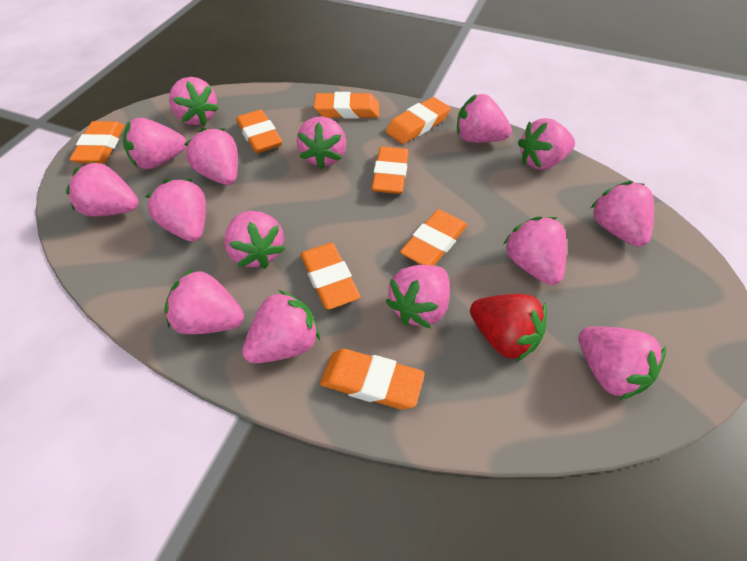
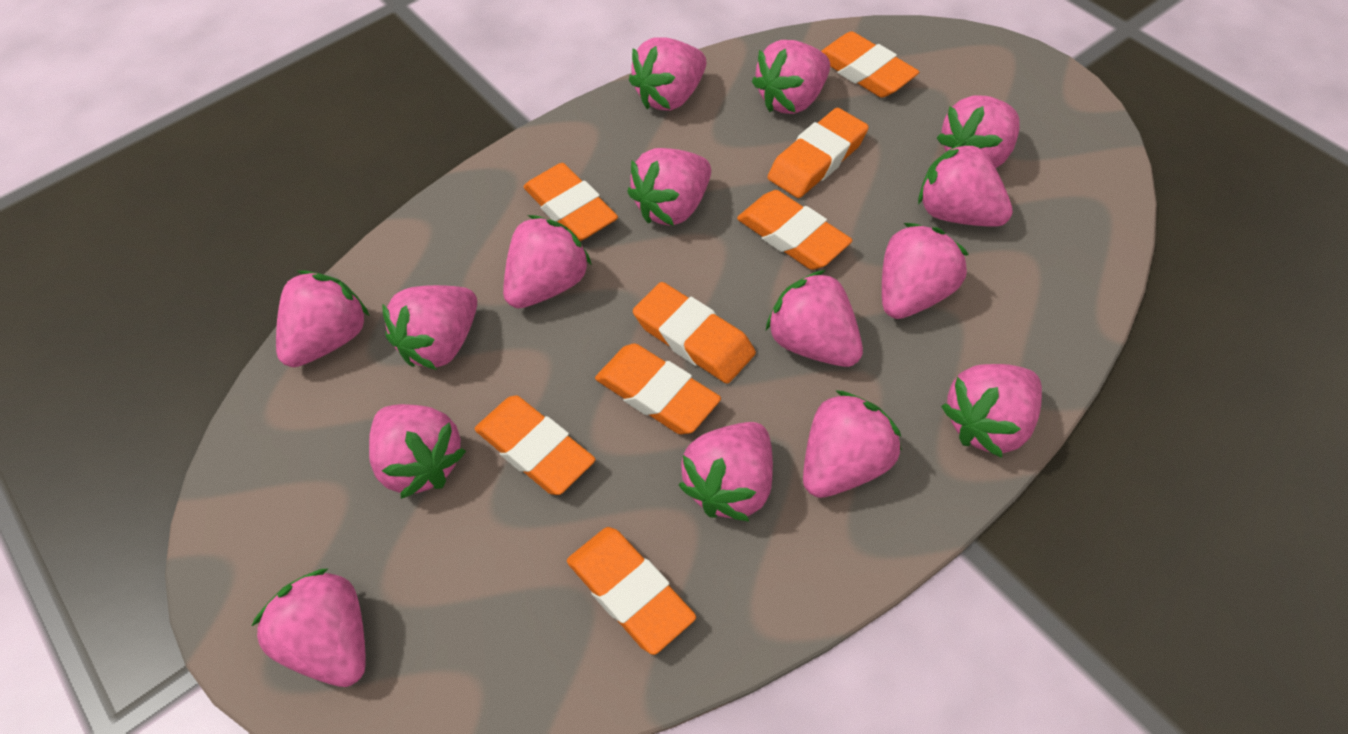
red strawberry: [470,294,547,362] = 1 -> none = 0

